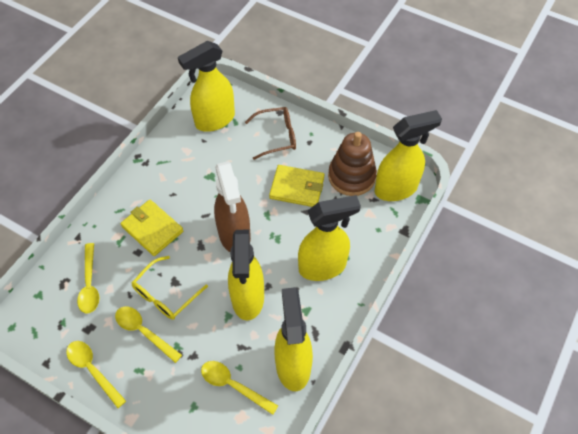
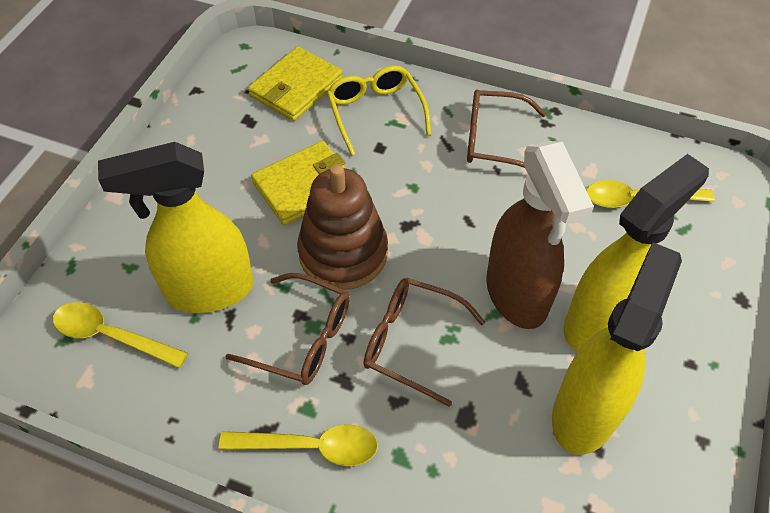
brown glasses: [245,107,296,160] = 1 -> [225,273,350,385] [363,278,485,407] [467,89,546,168] = 3
yellow spoon: [66,341,126,408] [77,243,99,314] [115,307,182,363] [201,361,278,415] = 4 -> [53,302,188,368] [219,424,378,466] [586,180,715,208] = 3
yellow spray bottle: [178,41,235,132] [228,229,264,321] [274,287,313,391] [298,195,361,281] [374,110,442,201] = 5 -> [98,142,253,313] [552,242,682,455] [564,154,709,351] = 3

